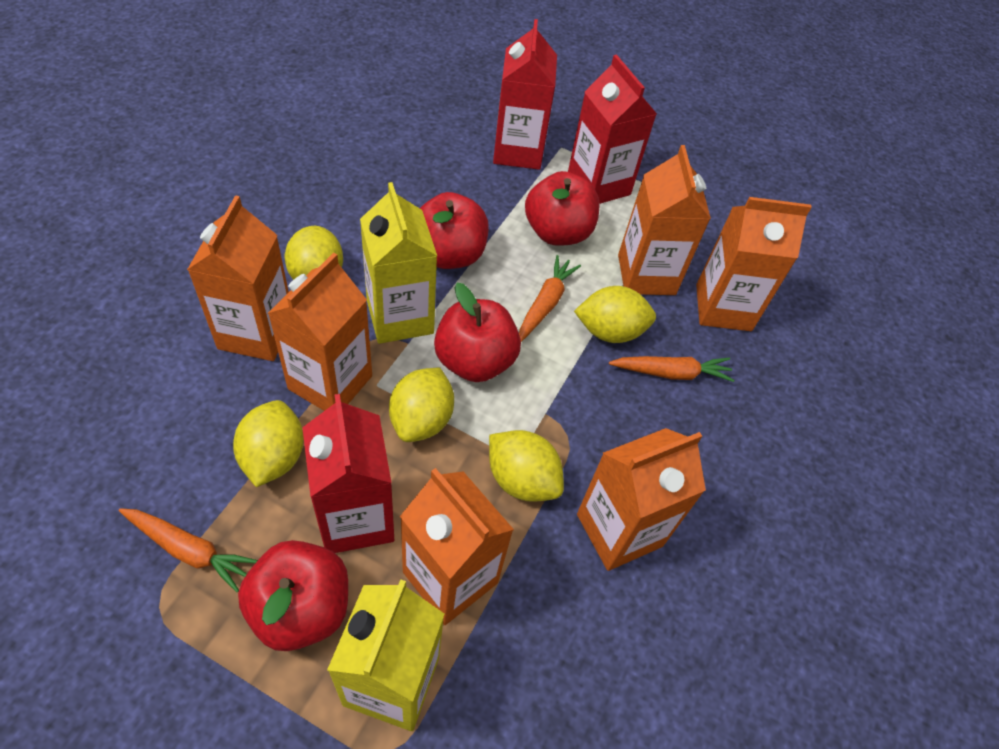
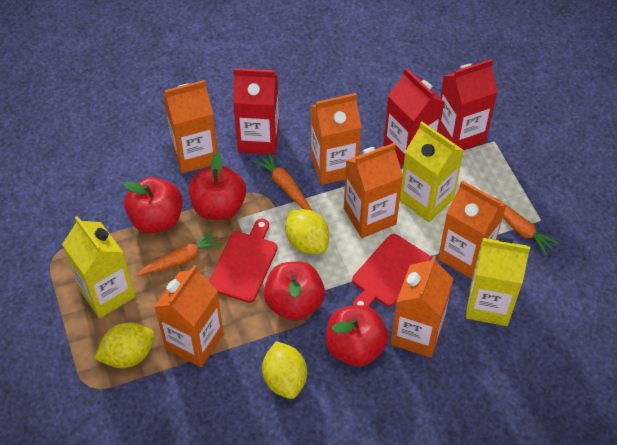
red cutting board: none = 0 -> [209,219,277,303] [352,234,430,307] = 2
yellow carton: [327,579,444,731] [360,182,437,344] = 2 -> [62,216,135,318] [400,121,464,222] [466,237,530,326] = 3
yellow lemon: [233,400,304,487] [285,226,343,280] [389,368,454,442] [489,430,564,502] [574,286,656,343] = 5 -> [94,323,155,368] [262,341,307,399] [286,209,329,254] = 3

